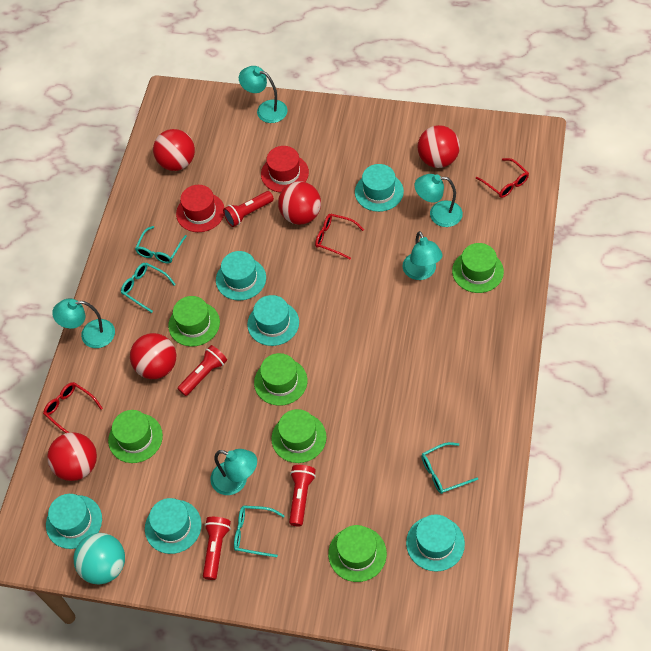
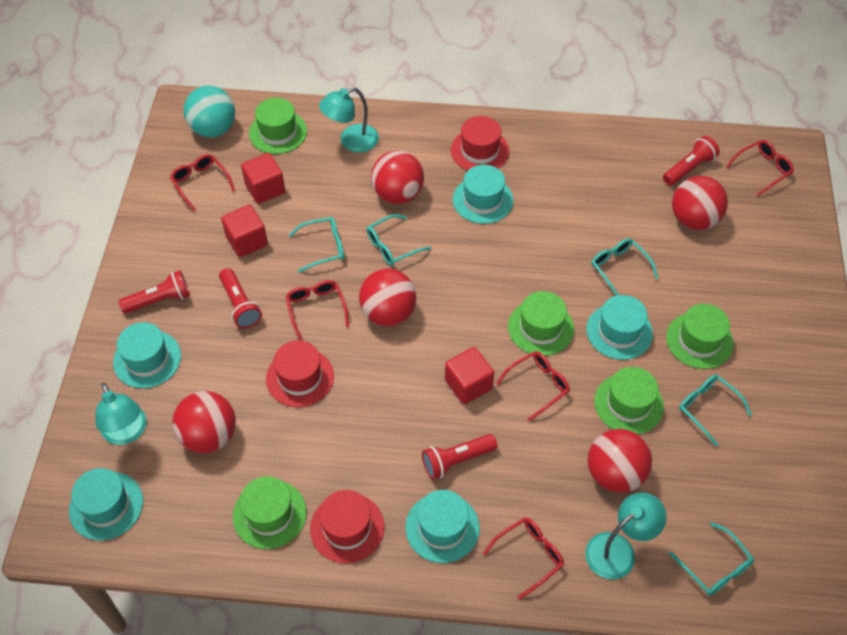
green hat: [108,410,163,463] [168,296,220,347] [254,353,308,406] [271,409,326,463] [328,525,387,582] [452,243,504,293] = 6 -> [233,476,307,549] [249,98,307,154] [508,291,574,356] [594,367,664,434] [666,304,734,369] = 5
red cube: none = 0 -> [221,205,268,257] [241,153,285,204] [445,347,494,405] = 3
red glasses: [43,382,103,433] [315,214,364,260] [476,158,529,198] = 3 -> [170,154,235,211] [285,280,349,340] [483,517,564,600] [496,351,570,421] [726,140,794,196] = 5
red hat: [176,185,225,232] [261,146,309,193] = 2 -> [266,340,334,407] [310,490,384,563] [451,116,509,171] = 3
turquoise glasses: [121,263,176,313] [135,226,187,264] [234,505,285,557] [421,442,478,494] = 4 -> [289,217,344,273] [367,214,432,266] [591,238,658,296] [669,522,754,596] [679,375,752,446] = 5
turquoise hat: [46,494,102,549] [145,498,202,554] [216,251,266,301] [247,295,299,346] [355,164,404,212] [406,514,465,572] = 6 -> [69,468,143,541] [113,322,181,388] [405,490,480,563] [453,165,513,224] [586,295,653,360] = 5
turquoise lamp: [52,299,115,348] [210,449,257,495] [239,66,287,123] [403,231,443,280] [414,174,463,227] = 5 -> [95,383,147,445] [319,87,379,152] [585,492,667,579] = 3

